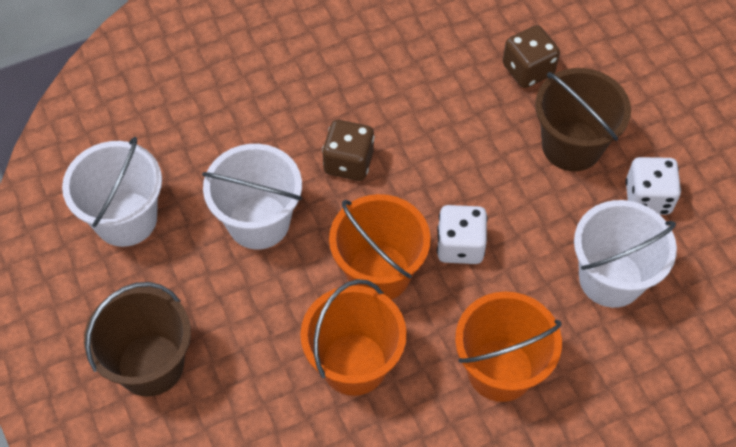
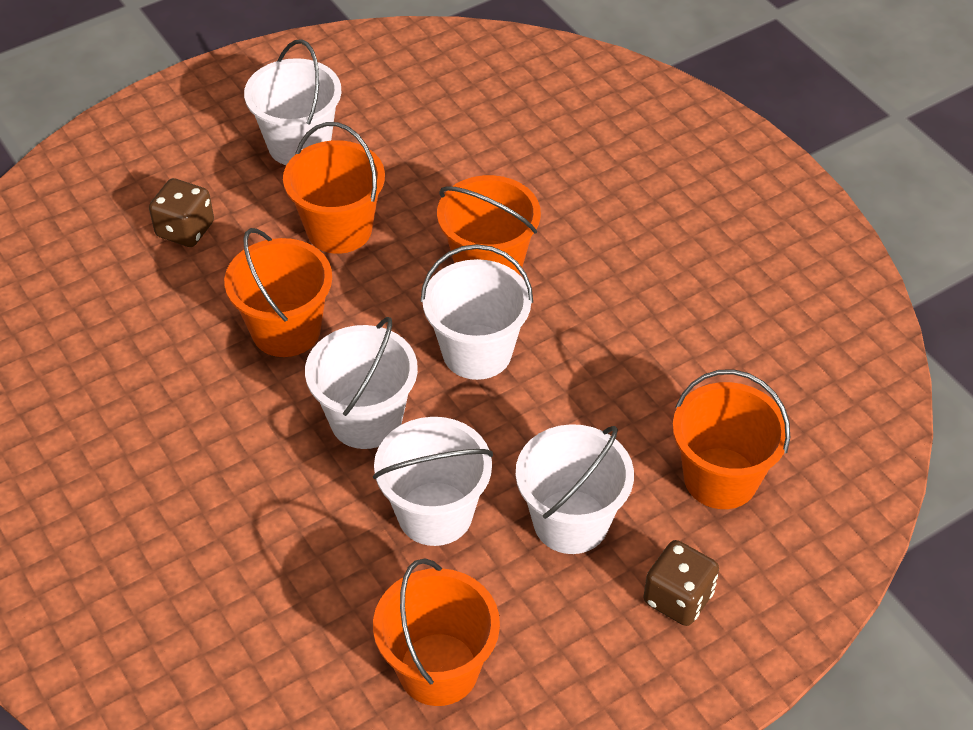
brown bucket: [84,282,191,397] [535,68,631,171] = 2 -> none = 0
orange bucket: [300,279,407,396] [329,194,431,300] [455,292,562,402] = 3 -> [224,228,332,357] [283,122,385,254] [373,558,500,706] [437,175,541,275] [673,369,790,509] = 5
white bucket: [62,137,162,247] [202,144,302,250] [574,200,677,308] = 3 -> [244,39,341,165] [305,317,418,449] [373,417,493,546] [420,244,533,380] [516,424,634,554] = 5
white dice: [437,205,488,264] [625,157,681,215] = 2 -> none = 0

